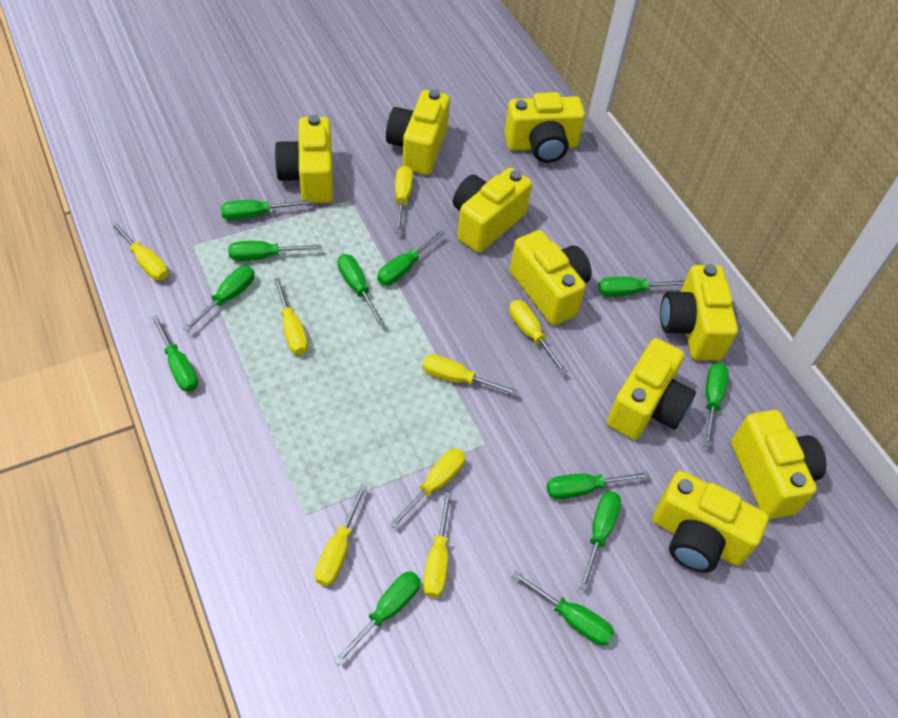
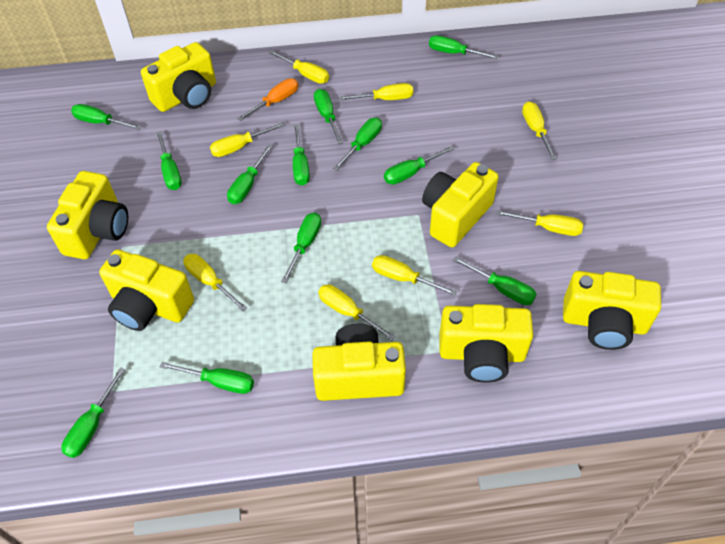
orange screwdriver: none = 0 -> [237,78,298,121] = 1
yellow camera: [274,115,333,203] [386,89,450,175] [453,168,532,253] [504,92,585,163] [510,230,592,325] [607,338,696,440] [653,471,769,572] [660,264,738,360] [731,410,826,519] = 9 -> [47,171,128,259] [99,249,194,331] [141,42,216,112] [312,324,406,401] [422,162,499,247] [439,304,533,383] [563,271,661,350] = 7

